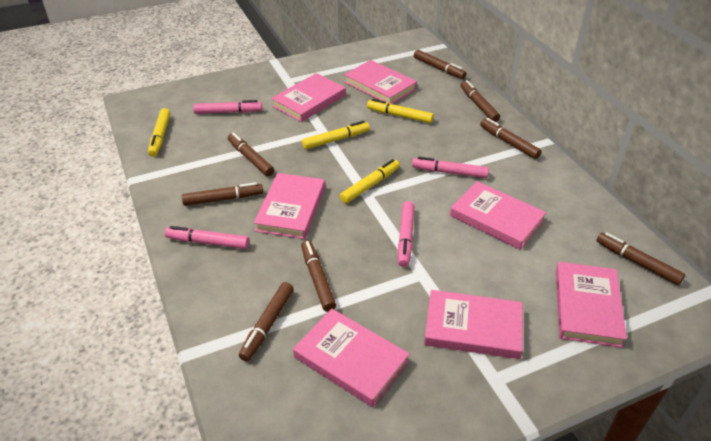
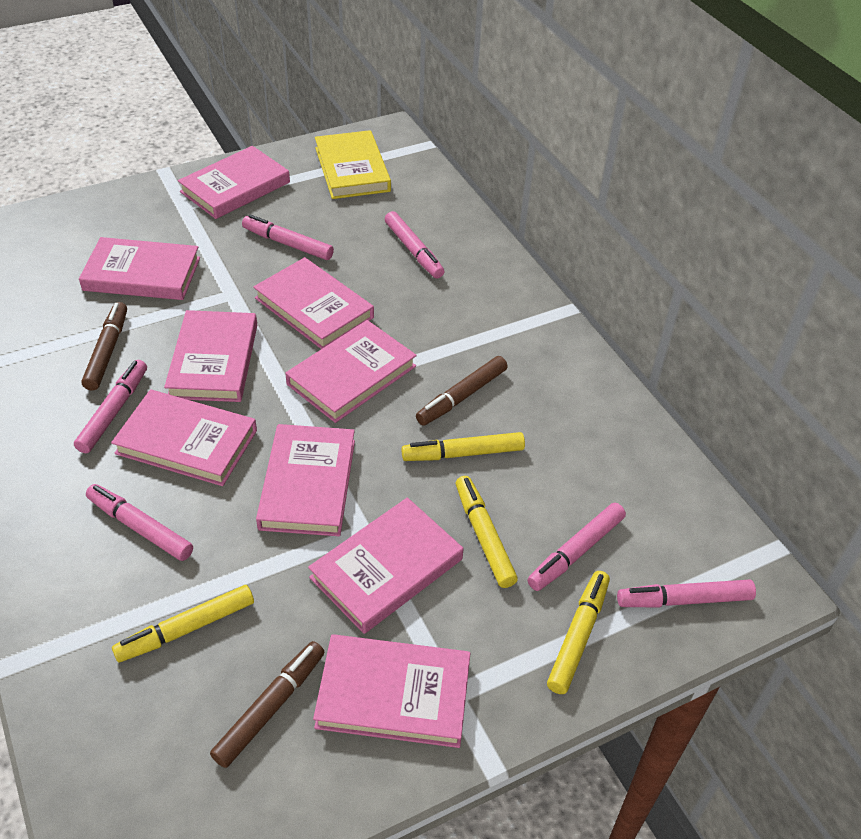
brown marker: [182,182,263,206] [228,133,274,176] [239,282,294,361] [301,240,336,312] [414,50,467,79] [461,80,500,122] [480,118,542,159] [596,233,685,285] = 8 -> [81,302,127,391] [210,641,324,768] [416,356,508,426] = 3
pink book: [254,173,325,239] [271,73,346,122] [293,309,410,407] [344,60,417,104] [424,290,523,359] [450,181,546,250] [556,262,627,348] = 7 -> [79,237,200,300] [111,389,257,486] [164,310,257,402] [178,146,290,219] [253,257,374,349] [256,424,355,536] [285,320,417,423] [308,498,463,634] [313,634,471,748] = 9
pink marker: [165,226,249,249] [193,100,262,114] [398,201,415,267] [412,157,489,178] = 4 -> [74,360,147,453] [86,484,193,561] [242,214,334,260] [385,211,444,278] [527,503,626,591] [617,580,756,608] = 6
yellow book: none = 0 -> [315,130,391,199] = 1

